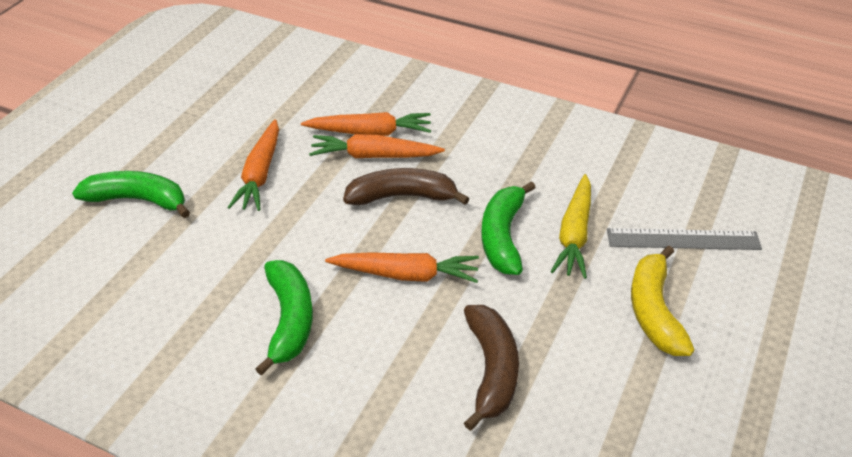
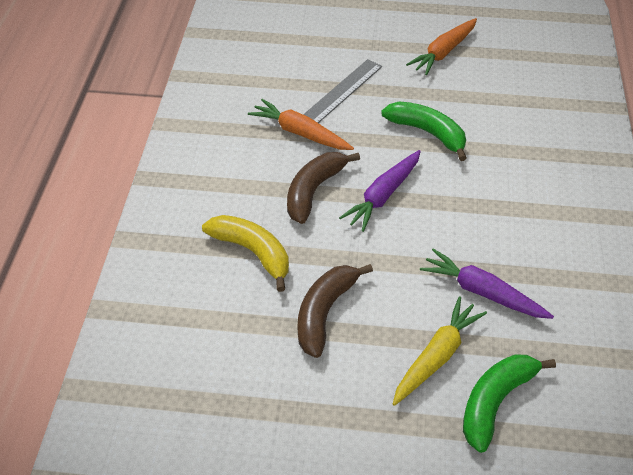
green banana: [72,171,190,218] [255,260,313,376] [482,181,536,275] = 3 -> [381,101,467,161] [463,354,556,453] = 2
orange carrot: [227,119,279,211] [301,112,431,136] [309,134,445,158] [325,252,479,283] = 4 -> [248,99,354,150] [406,18,477,75] = 2
purple carrot: none = 0 -> [339,150,421,232] [420,248,554,319] = 2

